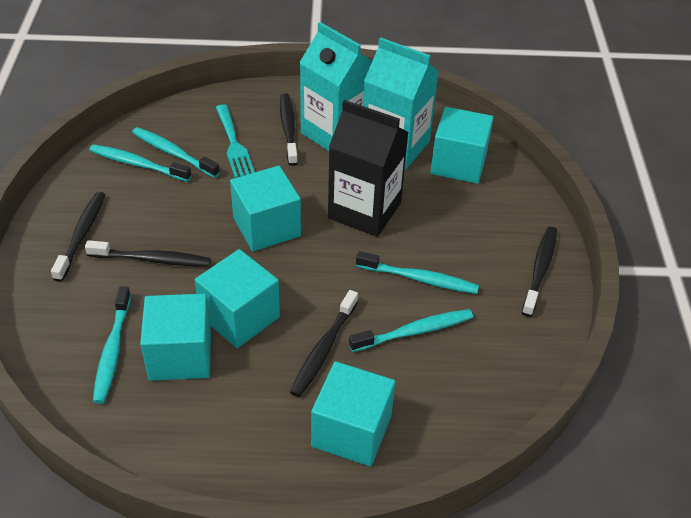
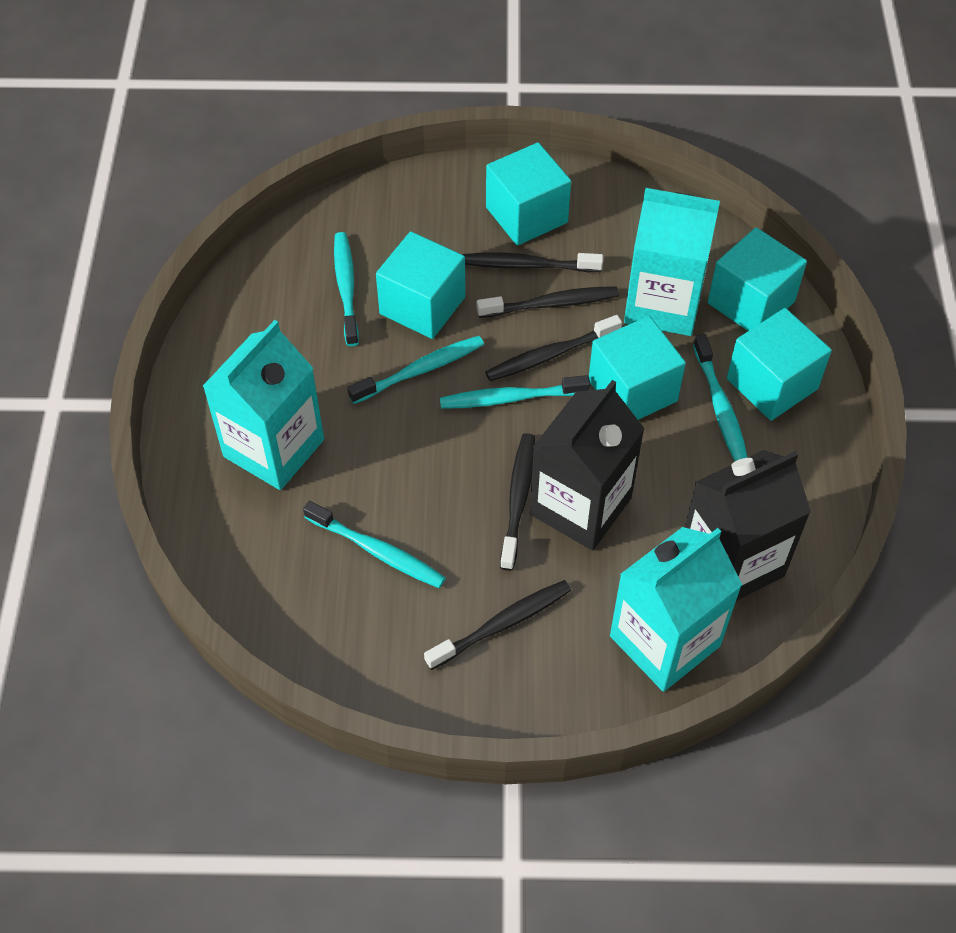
black carton: [328,100,409,237] = 1 -> [530,380,645,550] [685,450,811,601] = 2
turquoise carton: [299,22,372,151] [363,37,439,170] = 2 -> [203,320,324,490] [610,527,742,692] [624,188,720,336] = 3
turquoise fork: [215,104,255,178] = 1 -> none = 0

